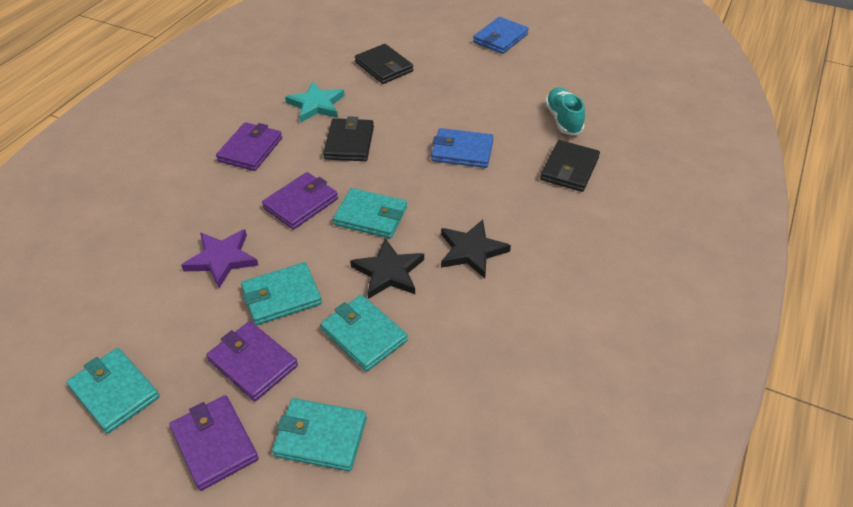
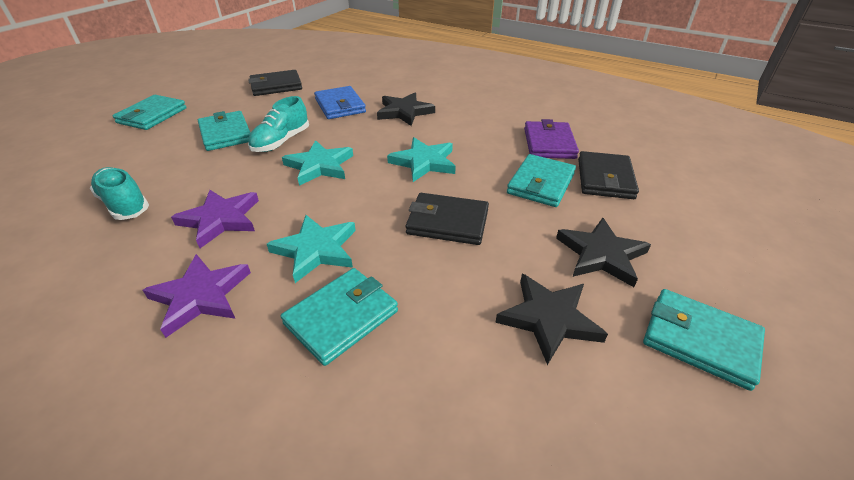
black star: [350,238,424,299] [441,220,511,278] = 2 -> [377,93,435,126] [495,274,608,365] [556,218,651,287] = 3
blue wallet: [431,128,494,168] [473,17,529,54] = 2 -> [314,86,366,119] = 1
purple star: [181,229,259,288] = 1 -> [143,254,251,338] [171,190,259,248] = 2
purple wallet: [169,395,259,491] [206,321,298,401] [216,122,282,171] [262,172,338,230] = 4 -> [524,119,579,159] = 1
turquoise shoe: [545,87,585,135] = 1 -> [90,167,149,220] [248,96,309,152] = 2
turquoise star: [285,81,345,122] = 1 -> [267,215,356,283] [282,140,353,186] [387,137,456,182] = 3

